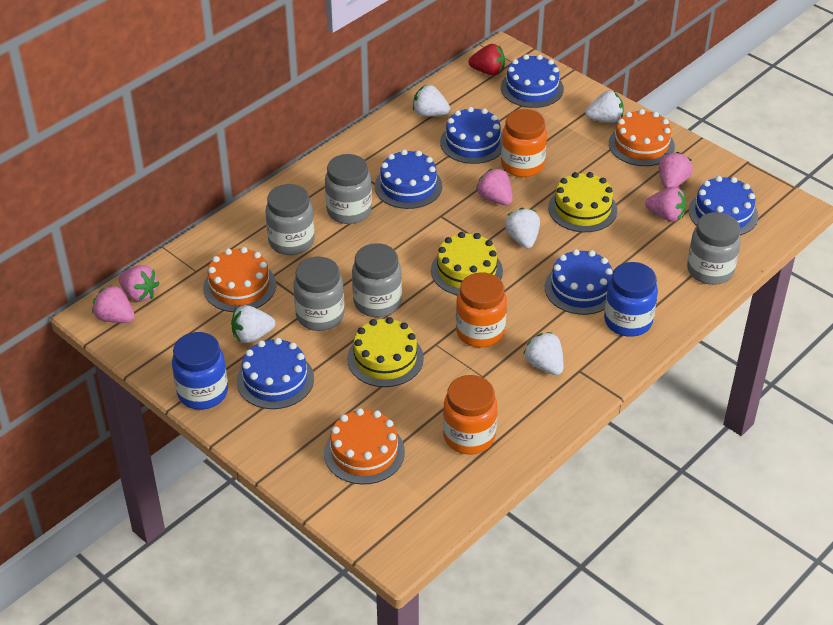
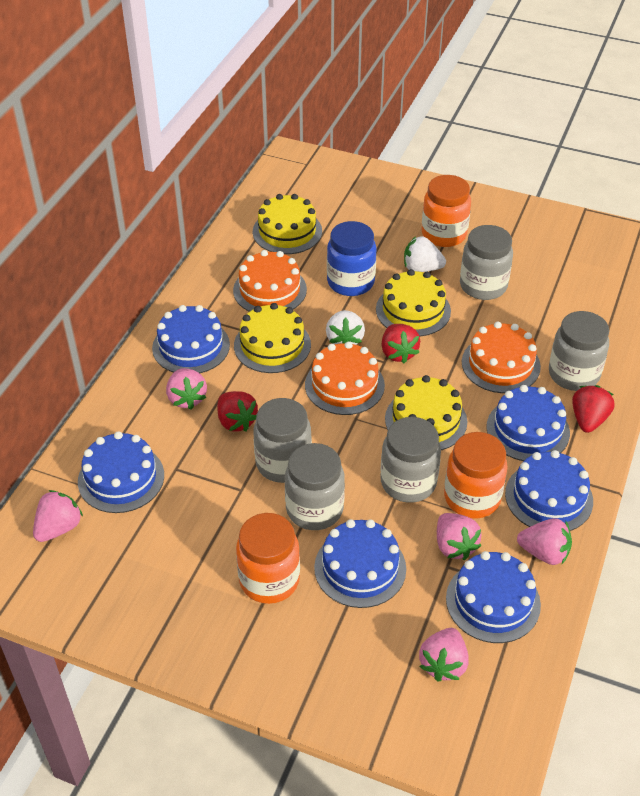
blue jar: [172,332,228,410] [604,262,658,337] = 2 -> [327,221,376,296] = 1
red strawberry: [469,44,505,76] = 1 -> [217,391,258,432] [381,324,420,363] [572,385,615,433] = 3
white strawberry: [231,305,275,343] [413,85,450,116] [505,208,540,248] [523,332,564,375] [585,91,624,123] = 5 -> [326,310,365,345] [404,236,446,272] = 2
yellow cake: [347,317,424,387] [431,232,503,295] [548,172,617,232] = 3 -> [234,303,311,373] [253,194,322,254] [376,269,451,337] [385,375,467,450] = 4

